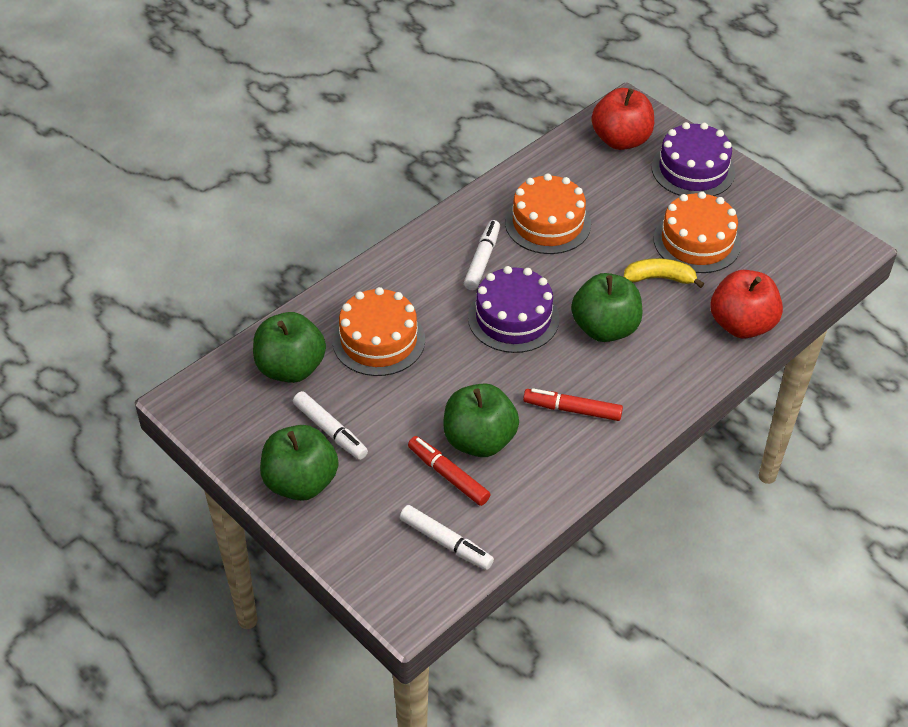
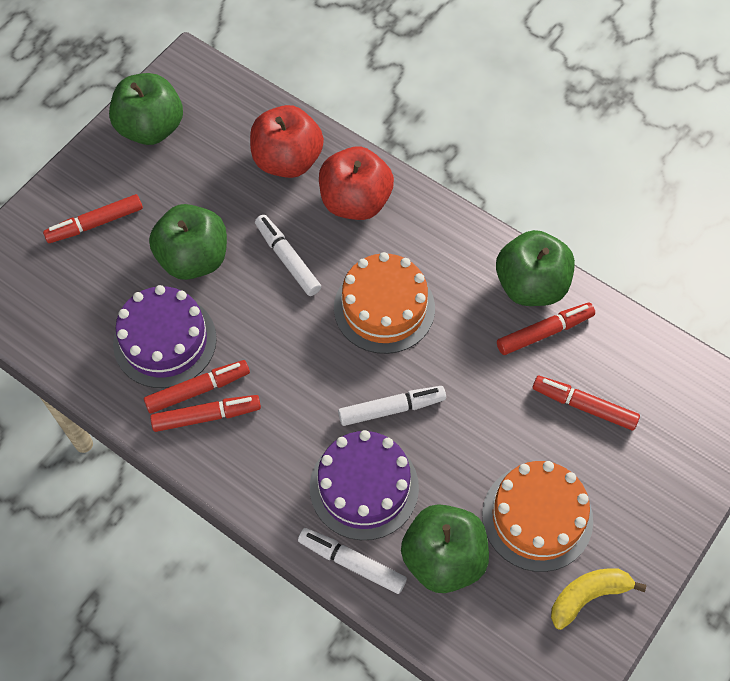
orange cake: [333,287,425,376] [505,173,591,254] [654,191,741,273] = 3 -> [334,252,435,354] [482,461,593,572] = 2
red marker: [408,436,491,506] [523,388,623,421] = 2 -> [43,194,143,243] [144,360,250,414] [150,395,261,432] [497,303,595,355] [533,376,640,430] = 5

